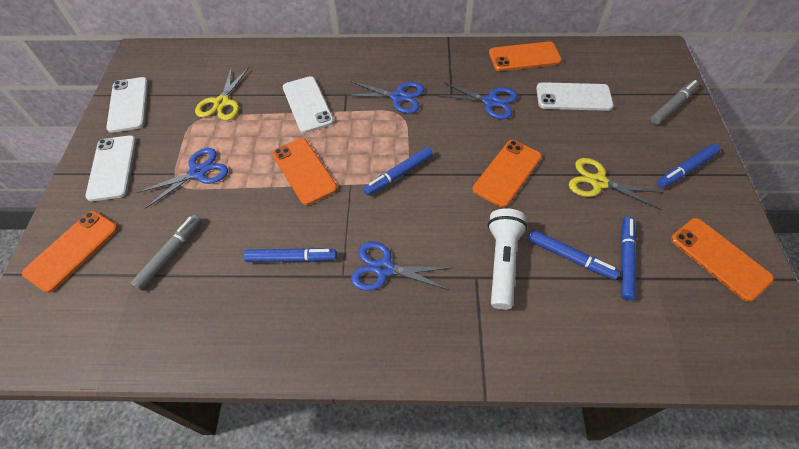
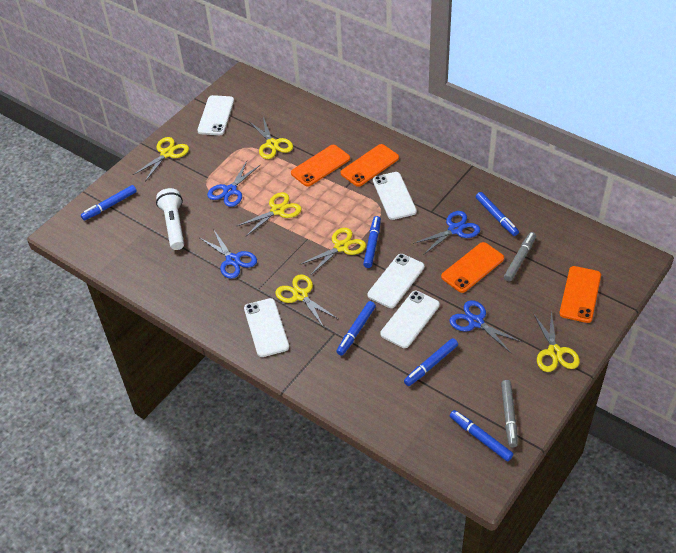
blue marker: [244,248,337,262] [363,147,433,196] [527,230,620,280] [621,216,636,300] [657,144,720,188] = 5 -> [81,185,137,221] [336,301,376,356] [363,216,381,268] [404,338,458,386] [450,410,513,461] [476,192,519,236] = 6
orange phone: [22,211,118,293] [272,138,337,205] [472,140,542,208] [489,41,562,71] [671,218,774,302] = 5 -> [291,145,350,187] [341,144,399,187] [441,242,504,293] [559,266,601,323] = 4
white phone: [85,135,136,201] [106,77,148,133] [283,76,334,133] [536,82,614,111] = 4 -> [197,95,234,135] [244,298,289,357] [367,254,424,308] [373,172,417,220] [380,291,440,348] = 5
yellow scissors: [195,66,249,121] [569,158,663,209] = 2 -> [133,137,189,181] [237,192,302,236] [250,117,293,159] [275,274,338,328] [299,228,366,276] [533,310,580,372] = 6

